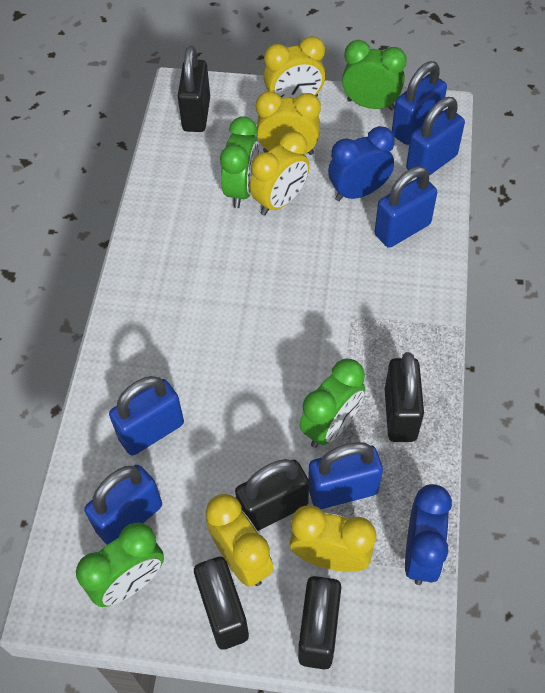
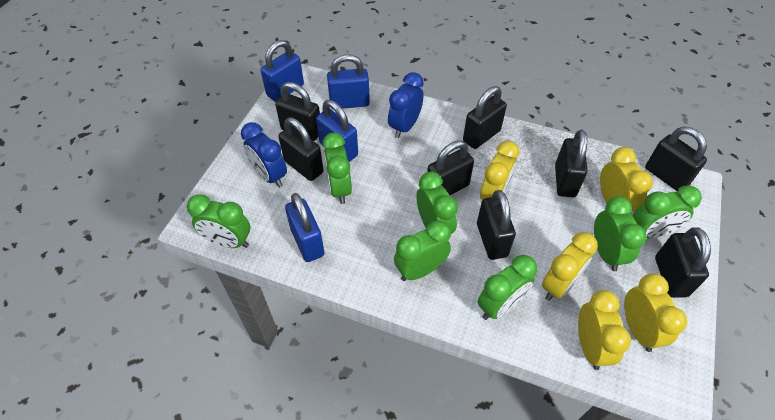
black padlock: [178,46,210,132] [194,557,249,650] [235,459,309,531] [298,576,341,669] [385,352,424,442] = 5 -> [275,82,320,141] [278,118,324,181] [427,140,474,196] [463,86,507,149] [477,190,516,260] [555,130,587,197] [645,127,707,192] [655,227,711,298] = 8
blue padlock: [84,465,162,545] [109,376,184,456] [308,442,383,509] [375,166,437,248] [392,61,447,145] [406,97,465,178] = 6 -> [260,40,304,102] [285,193,325,262] [316,100,358,162] [327,54,370,109] = 4
green clock: [76,522,164,607] [220,116,259,208] [299,358,365,448] [342,40,407,110] = 4 -> [187,194,250,248] [322,133,352,204] [394,220,451,281] [417,171,458,234] [478,255,537,320] [594,196,646,271] [633,185,702,238] = 7

